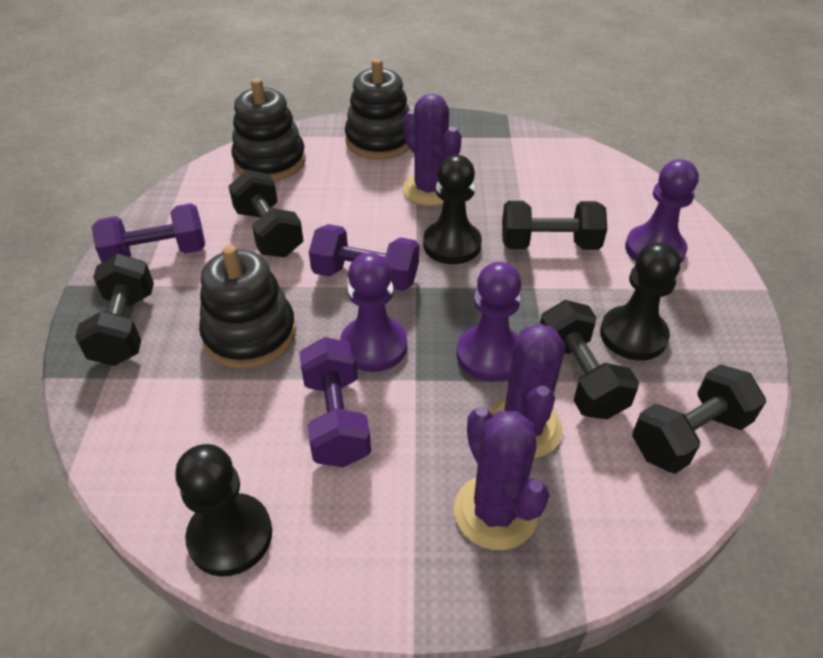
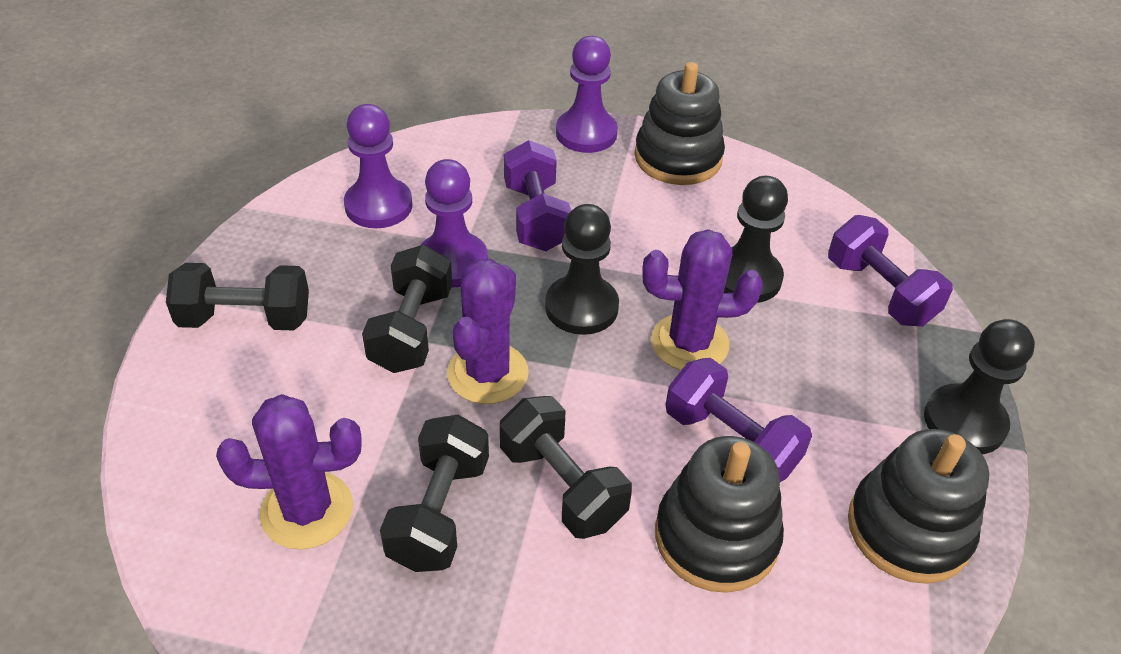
black dumbbell: [75,254,154,366] [228,170,304,257] [502,201,607,250] [540,300,639,419] [632,364,766,474] = 5 -> [166,263,309,330] [362,245,452,373] [380,414,489,572] [500,396,632,539] = 4

